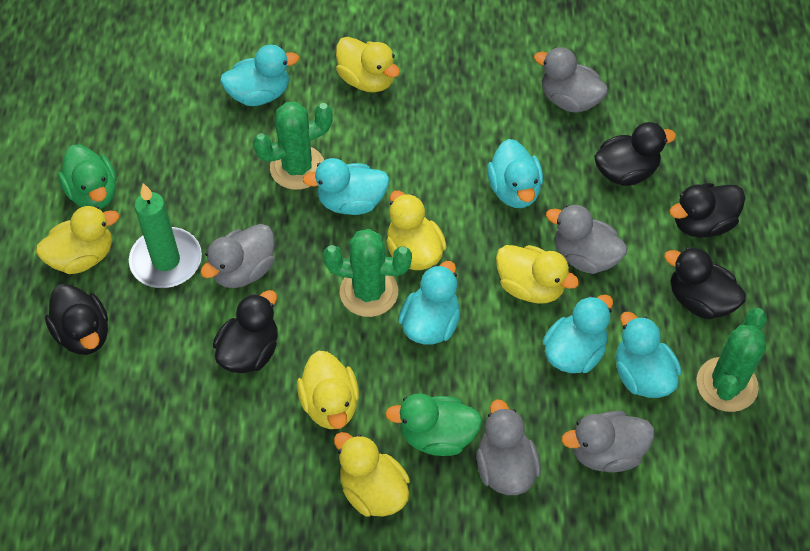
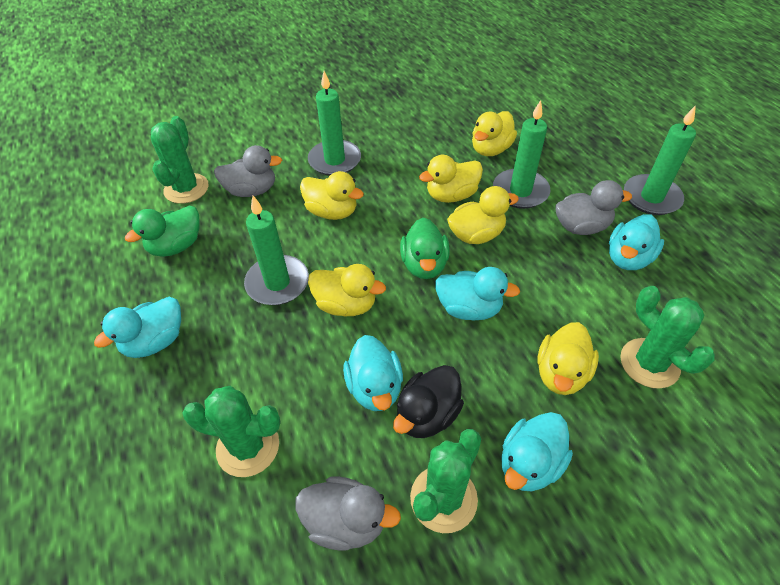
black duck: [45,284,108,355] [213,290,278,373] [594,122,676,186] [664,247,746,319] [670,183,745,238] = 5 -> [393,365,464,438] = 1
green cactus: [253,102,333,190] [323,229,412,317] [696,308,767,412] = 3 -> [151,116,209,204] [182,386,281,477] [410,429,481,533] [620,286,715,389] = 4
green candle: [129,183,202,288] = 1 -> [244,196,309,305] [308,71,361,176] [493,100,550,209] [624,105,696,215] = 4
grey duck: [200,224,275,288] [477,399,541,495] [534,47,608,112] [546,204,627,274] [561,411,654,472] = 5 -> [214,145,282,197] [295,476,401,551] [555,180,632,235] = 3
turquoise duck: [220,45,299,106] [302,158,389,215] [398,261,460,345] [487,139,543,208] [543,294,613,373] [616,312,681,398] = 6 -> [94,297,181,358] [343,335,403,411] [435,267,520,320] [501,412,573,491] [609,214,664,270] = 5

